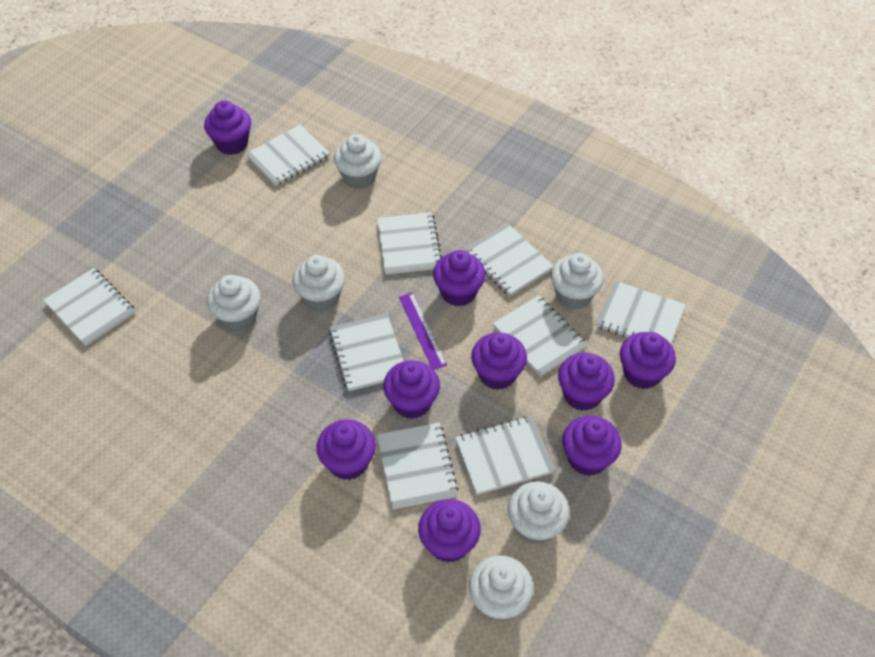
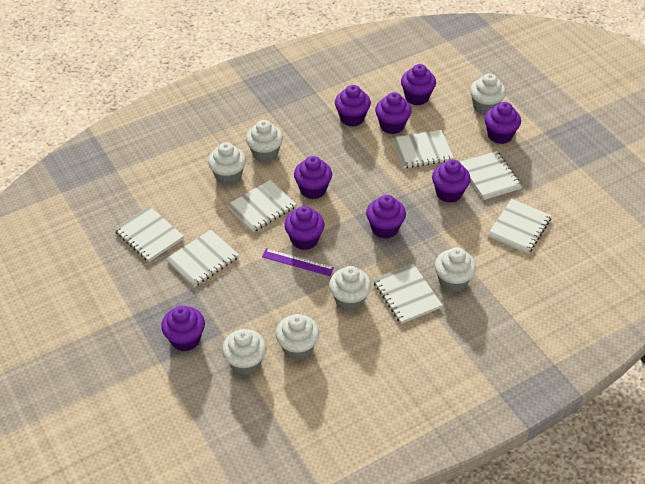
white cupcake: [207,275,261,332] [292,255,345,312] [334,134,382,189] [469,556,533,621] [508,481,570,544] [551,253,604,310] = 6 -> [208,142,246,185] [222,329,266,375] [246,120,283,163] [276,314,319,360] [329,266,371,311] [435,247,476,292] [470,73,506,115] = 7
white notebook: [43,268,135,346] [246,125,330,186] [329,314,404,391] [377,212,442,275] [377,422,459,509] [455,416,555,495] [464,223,554,296] [493,295,587,377] [596,281,685,344] = 9 -> [114,206,184,262] [166,230,239,287] [227,180,297,232] [373,264,443,324] [392,130,454,168] [460,151,522,200] [488,199,552,254] = 7

